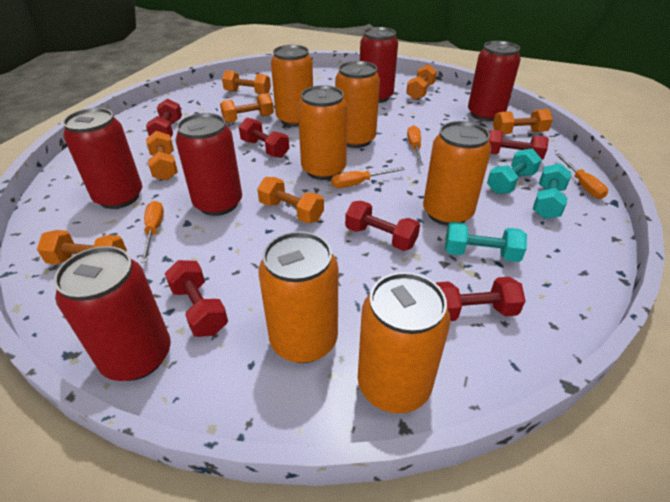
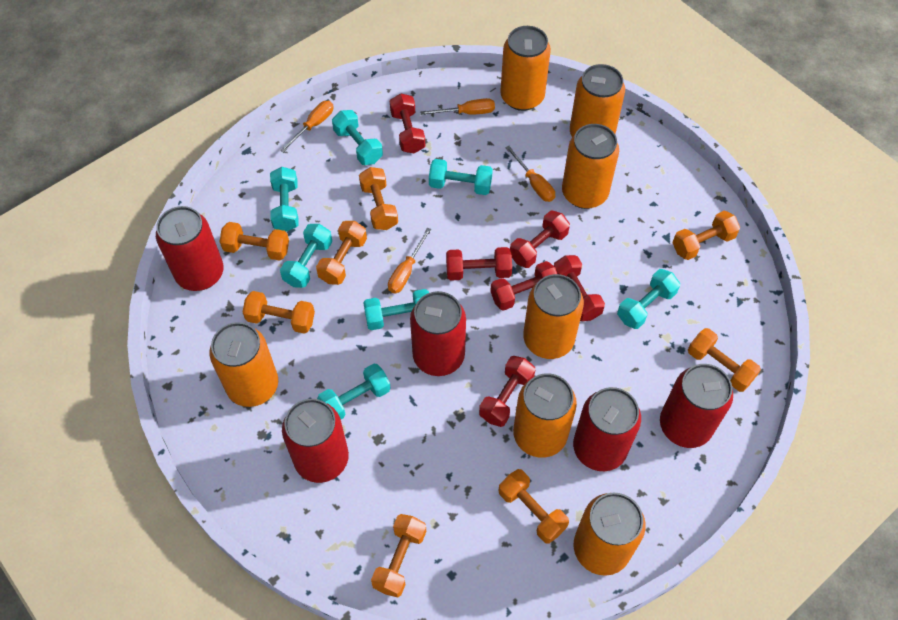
orange can: [259,231,338,363] [271,45,313,127] [298,85,347,180] [335,61,380,148] [358,272,451,413] [423,121,491,226] = 6 -> [210,322,278,407] [500,26,551,111] [513,373,577,458] [523,274,584,359] [562,124,619,209] [570,64,625,137] [574,493,646,576] = 7
orange dumbbell: [37,230,127,264] [146,131,178,181] [220,93,274,123] [222,70,271,94] [257,177,324,223] [406,64,437,100] [493,109,553,134] = 7 -> [220,222,289,261] [243,291,315,334] [316,221,367,285] [359,167,398,230] [371,514,426,598] [499,469,569,544] [672,211,740,260] [688,328,761,392] = 8
turquoise dumbbell: [445,222,527,262] [487,148,542,194] [533,163,571,219] = 3 -> [270,167,299,232] [280,224,332,288] [317,364,391,419] [332,110,383,165] [363,289,429,330] [429,159,493,195] [617,269,680,329] = 7

